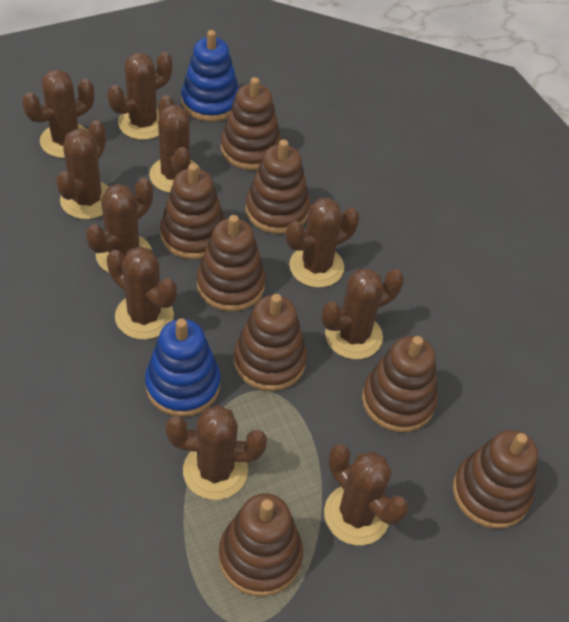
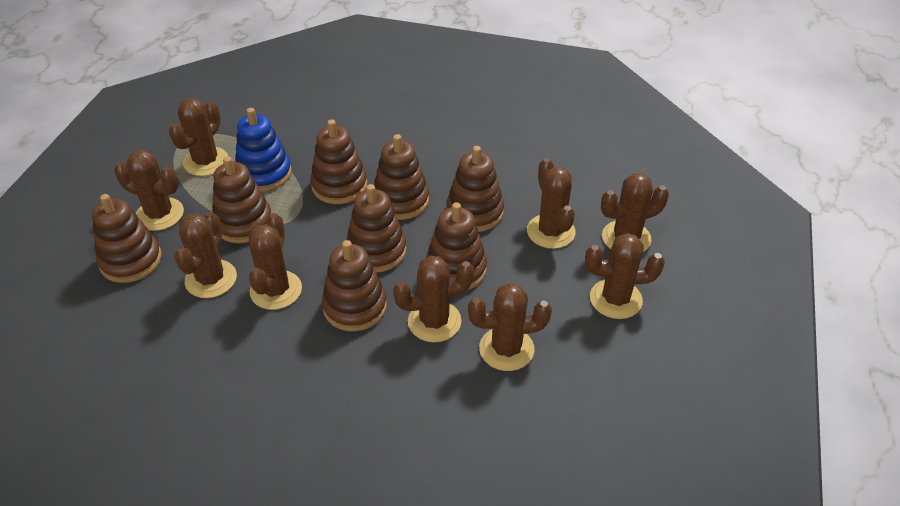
blue stacking toy: [145,318,220,417] [181,30,239,122] = 2 -> [235,108,292,192] = 1
brown cactus: [22,69,94,158] [56,120,108,219] [86,178,153,273] [107,246,177,340] [108,52,172,140] [149,95,200,193] [166,405,267,500] [286,198,359,288] [321,268,404,360] [324,444,409,545] = 10 -> [114,150,184,231] [169,98,228,176] [174,212,237,298] [249,213,302,310] [393,256,474,343] [468,283,552,371] [527,158,576,249] [585,233,665,319] [601,173,669,252] = 9

